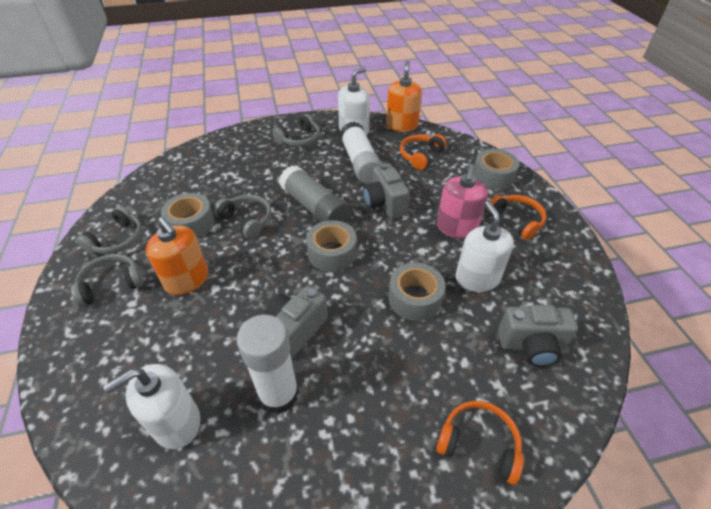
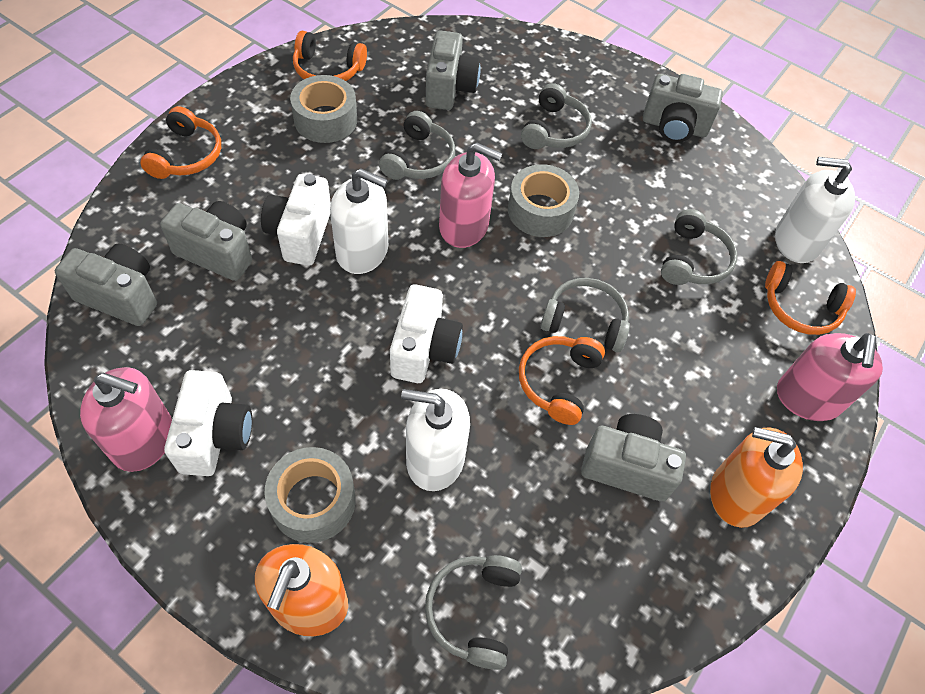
grey camera: [264,286,328,359] [363,163,410,219] [498,305,578,367] = 3 -> [55,244,157,326] [160,201,252,281] [426,30,481,110] [581,414,686,502] [643,74,723,143] = 5
grey glue stick: [279,165,350,223] = 1 -> none = 0
grey headphones: [71,254,143,307] [76,206,142,254] [214,195,271,239] [273,114,320,146] = 4 -> [379,111,455,180] [425,555,522,670] [521,83,592,149] [540,278,630,352] [661,209,737,285] = 5
grey tape: [161,193,215,238] [306,220,357,272] [389,263,445,321] [473,149,519,190] = 4 -> [265,447,356,543] [290,75,357,143] [508,164,579,237] = 3
orange headphones: [400,134,446,170] [436,401,524,485] [487,195,546,240] = 3 -> [140,106,221,179] [293,31,367,81] [519,336,605,425] [765,261,856,335] = 4
pink soap dispenser: [437,165,488,238] = 1 -> [80,367,172,472] [439,142,503,248] [777,333,883,421] = 3
white camera: none = 0 -> [164,370,252,476] [261,174,331,266] [390,284,463,383] = 3
white glue stick: [237,315,299,414] [340,122,382,184] = 2 -> none = 0

